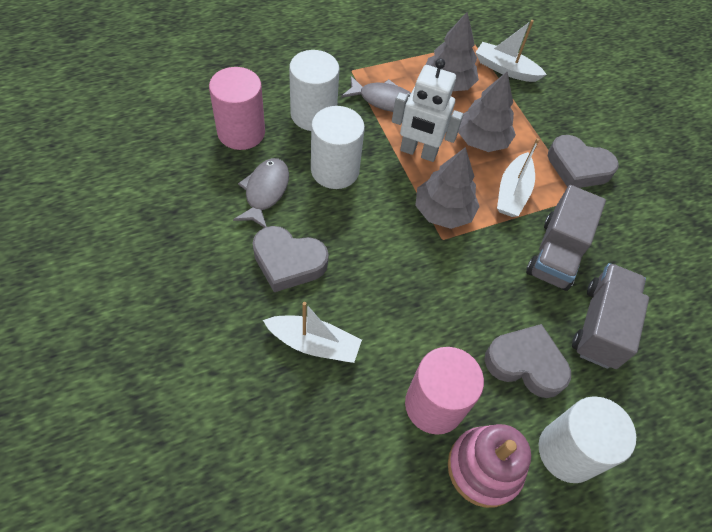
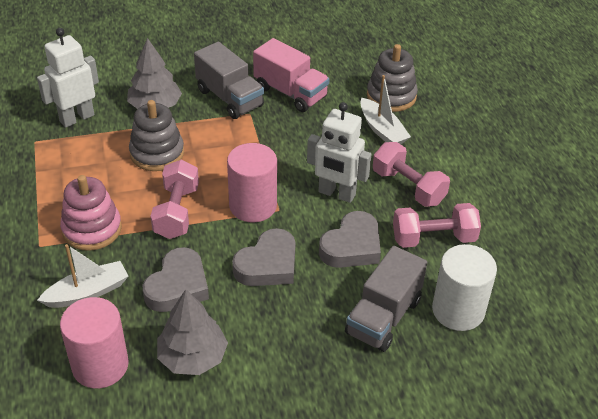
grey fish: [233,158,289,228] [341,76,411,112] = 2 -> none = 0
grey stacking toy: none = 0 -> [129,100,184,171] [367,44,418,112] = 2
grey tree: [415,147,480,229] [426,12,479,91] [458,72,516,152] = 3 -> [127,38,182,109] [157,289,228,375] = 2
pink dumbbell: none = 0 -> [150,160,199,239] [373,142,450,207] [393,203,481,248] = 3
pink truck: none = 0 -> [253,38,329,112] = 1
white boat: [263,302,362,363] [476,20,547,82] [497,138,540,217] = 3 -> [37,244,128,308] [360,75,411,144] = 2
white cylinder: [289,50,339,131] [311,106,365,189] [538,396,636,483] = 3 -> [432,244,497,331] = 1
white robot: [392,58,463,162] = 1 -> [37,28,99,128] [307,102,372,203] = 2

